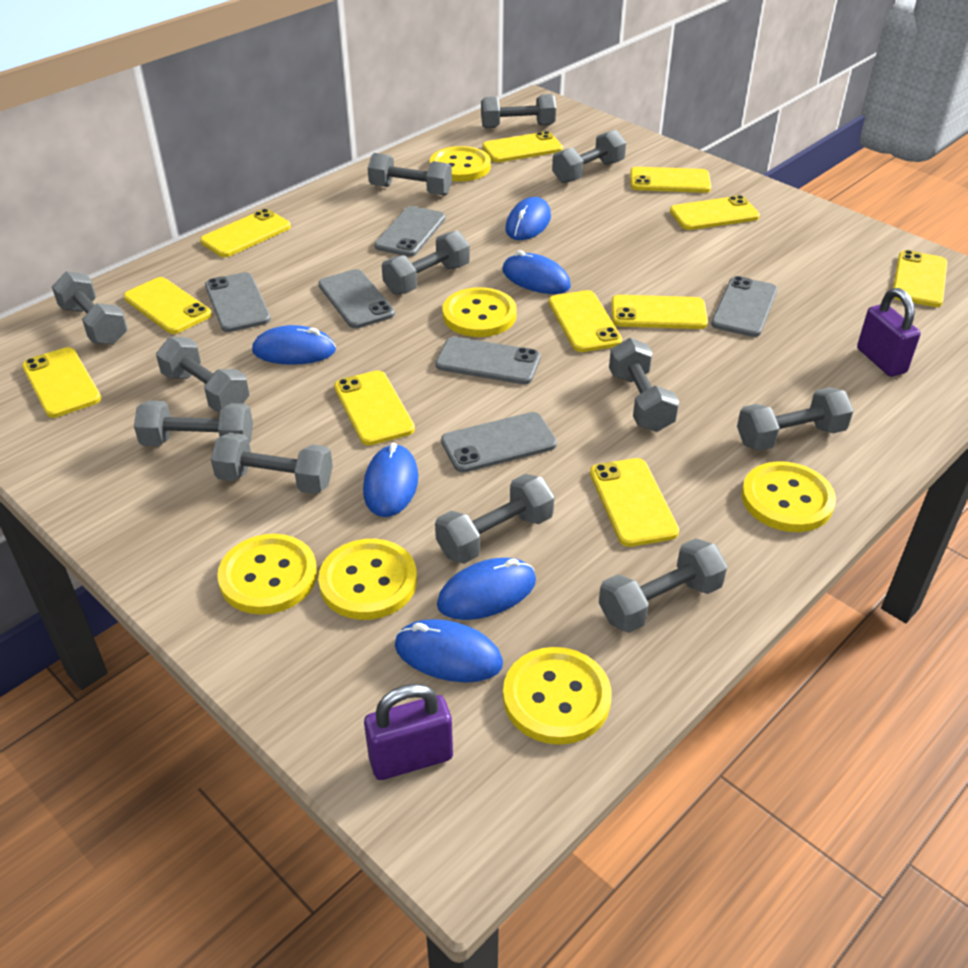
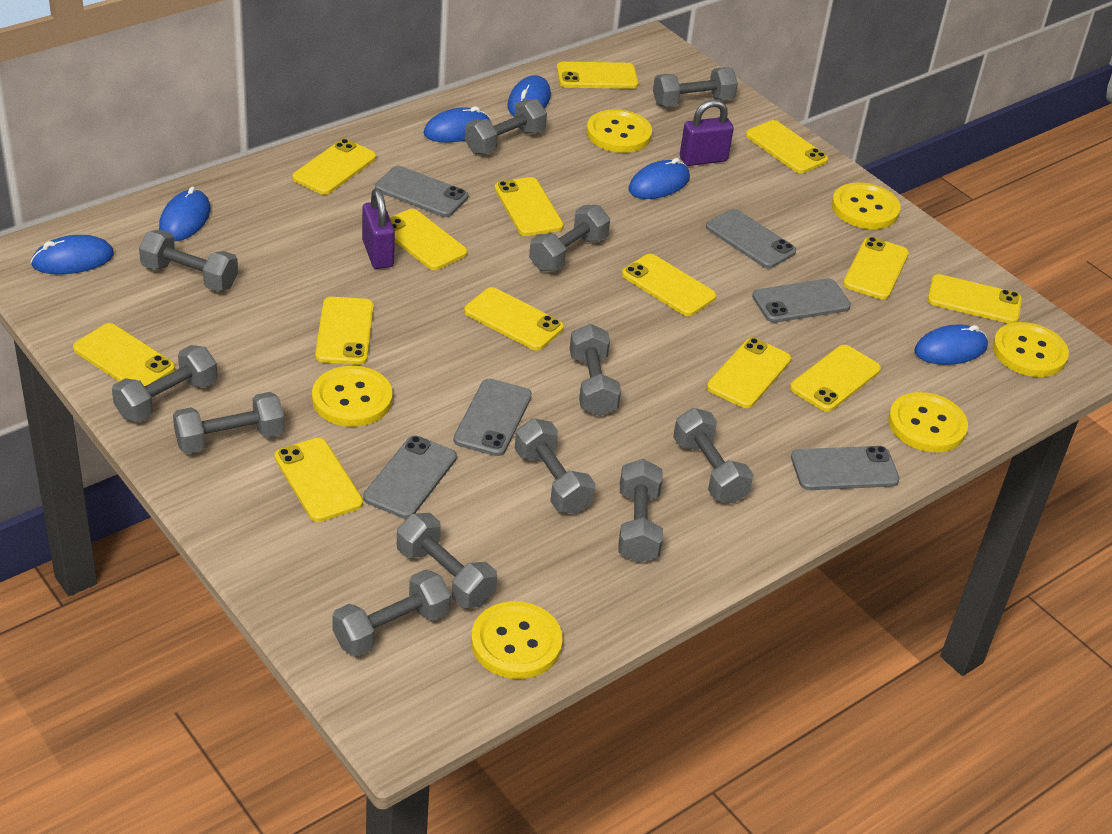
yellow phone: [22,347,101,418] [124,277,212,334] [200,209,291,257] [334,370,415,445] [482,131,563,162] [549,290,622,352] [590,458,679,547] [612,295,708,329] [630,167,711,193] [670,195,760,230] [893,250,947,307] = 11 -> [73,323,175,387] [274,438,363,522] [292,139,376,195] [315,297,374,365] [390,209,467,270] [464,287,564,350] [494,177,564,236] [557,62,638,89] [622,254,716,316] [707,338,791,408] [746,120,828,173] [790,345,881,412] [843,237,909,300] [928,274,1022,324] = 14

